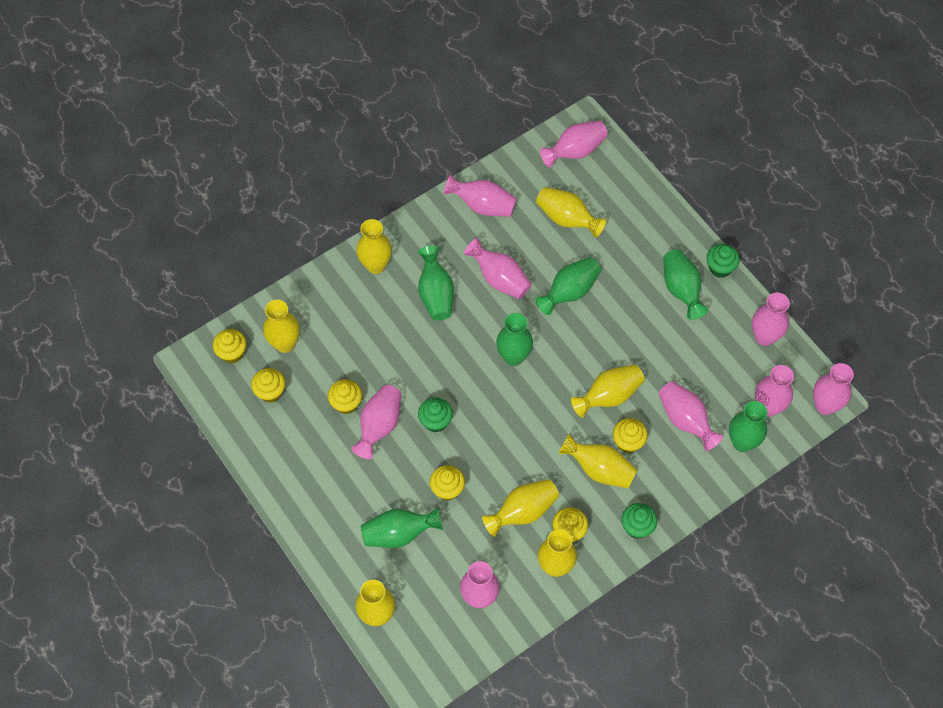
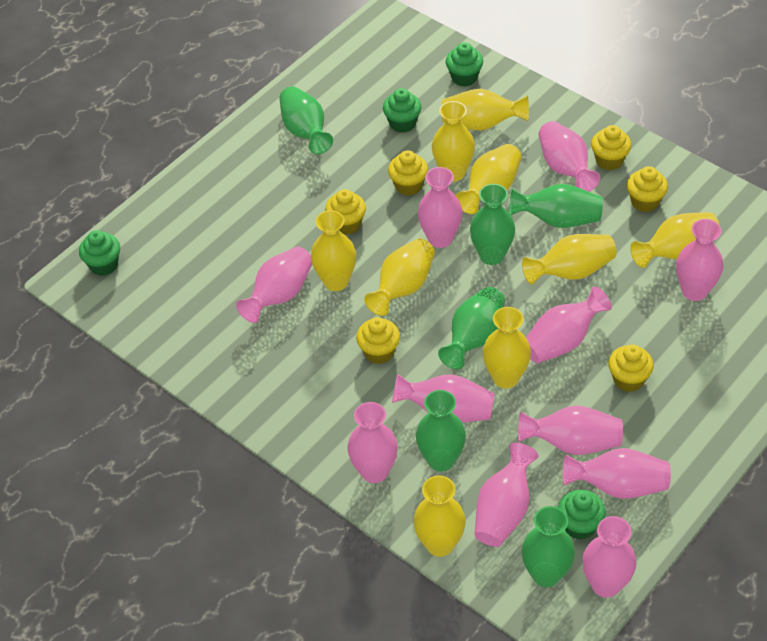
green cupcake: [418,397,453,432] [621,503,657,539] [707,244,740,278] = 3 -> [79,230,120,276] [383,88,421,133] [446,42,483,87] [558,490,606,540] = 4
pink vase: [351,385,401,459] [443,174,517,217] [460,561,500,608] [464,238,532,299] [540,121,608,167] [659,381,723,451] [752,293,790,346] [755,365,794,417] [813,363,854,415] = 9 -> [236,247,312,323] [348,402,398,483] [392,374,495,423] [418,167,463,248] [474,442,539,547] [518,405,623,455] [526,286,612,363] [539,121,600,192] [563,448,671,499] [583,516,636,598] [676,219,723,301] = 11
yellow vase: [263,300,300,353] [356,219,392,274] [356,580,395,626] [482,479,559,537] [536,187,606,238] [538,529,577,577] [559,433,637,488] [571,364,645,418] = 8 -> [311,210,356,291] [364,239,435,316] [413,475,466,557] [432,101,475,182] [441,89,529,131] [456,144,522,214] [483,307,531,389] [522,234,617,284] [630,212,720,268] = 9

